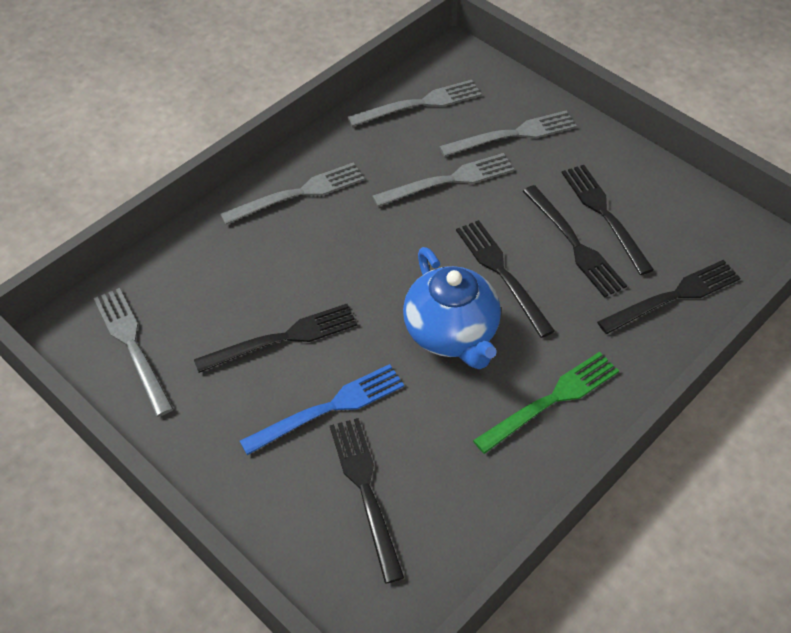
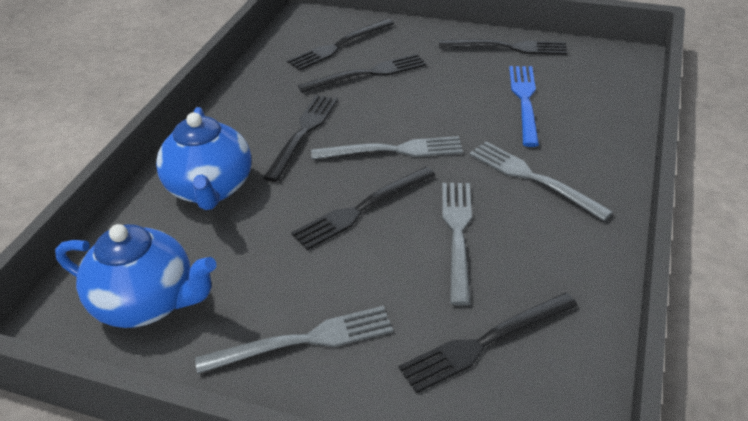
blue teapot: [403,247,501,369] = 1 -> [55,224,216,328] [156,107,251,210] = 2
green fork: [473,352,619,454] = 1 -> none = 0
grey fork: [94,288,173,417] [220,162,364,225] [347,80,482,127] [372,153,514,207] [439,111,577,157] = 5 -> [195,306,393,374] [311,136,463,160] [442,183,472,306] [469,141,613,221] = 4

